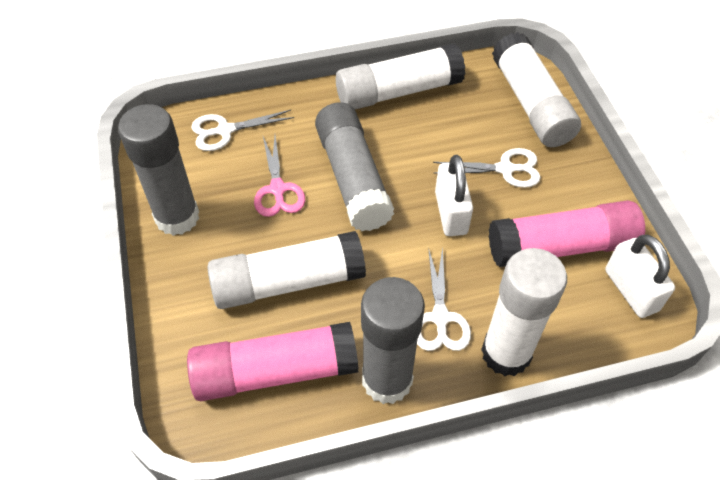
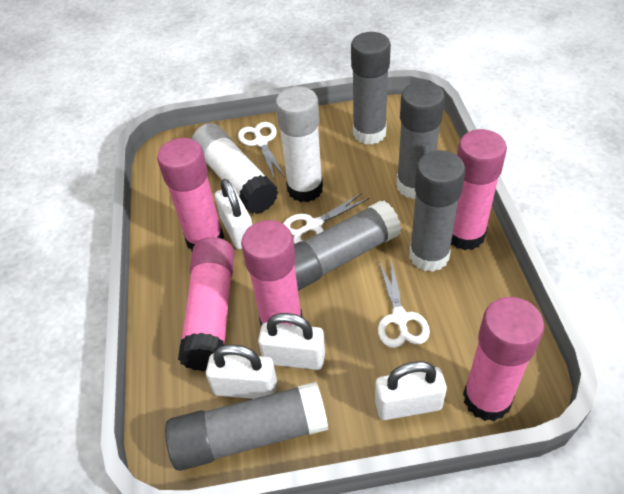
grey glue stick: [118,104,199,236] [315,102,394,231] [361,277,425,404] = 3 -> [165,382,328,471] [294,201,402,291] [351,32,391,145] [396,82,445,199] [409,150,466,272] = 5
pink glue stick: [187,322,359,401] [489,200,645,267] = 2 -> [157,138,224,251] [178,237,235,371] [241,220,303,326] [451,129,507,250] [463,297,544,421] = 5
pink scissors: [254,136,305,217] = 1 -> none = 0
white glue stick: [207,231,366,309] [336,44,465,109] [481,248,567,376] [492,32,581,147] = 4 -> [192,123,278,214] [275,87,323,202] = 2
white padlock: [435,155,473,236] [605,234,675,318] = 2 -> [206,344,277,399] [215,179,252,249] [258,313,325,370] [375,361,447,420] = 4

